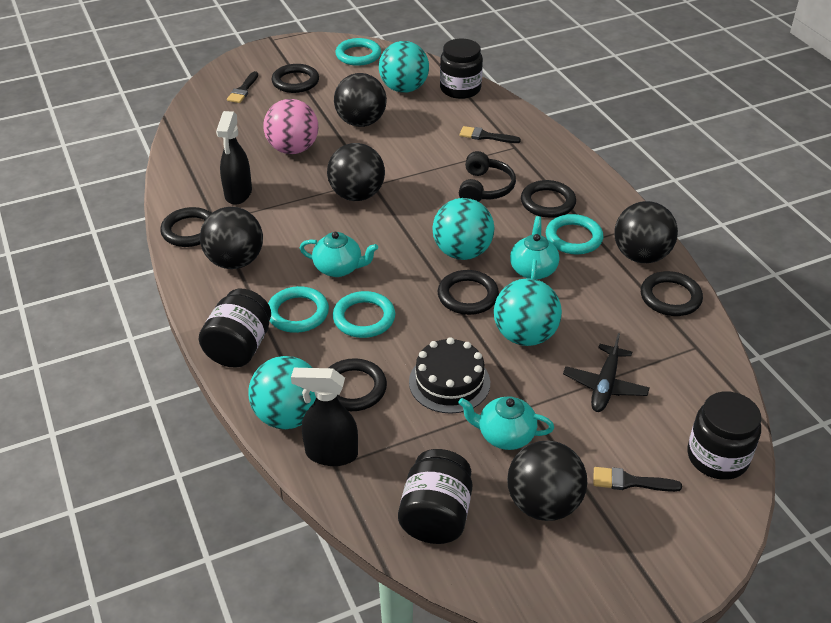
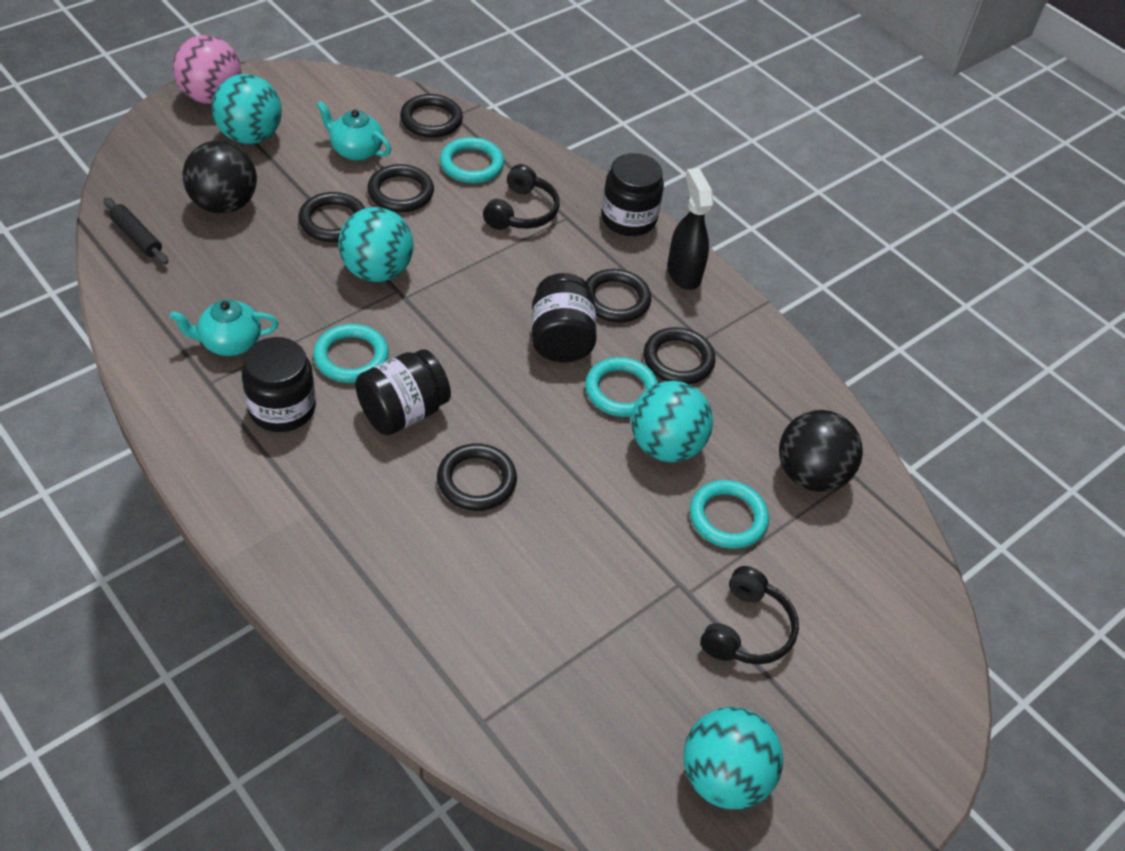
black ball: [200,207,263,269] [327,143,385,201] [334,73,387,127] [507,440,587,521] [614,201,678,263] = 5 -> [182,141,257,214] [779,410,863,492] = 2
black brush: [227,71,258,103] [459,126,521,143] [593,467,682,492] = 3 -> none = 0
black cake: [409,337,490,414] = 1 -> none = 0
black headphones: [459,151,516,202] = 1 -> [483,164,560,230] [701,566,799,665] = 2
black plane: [563,333,650,412] = 1 -> none = 0
black rolling pin: none = 0 -> [104,198,168,264] = 1
black spray bottle: [216,111,252,205] [291,368,358,466] = 2 -> [667,168,714,290] = 1
turquoise teapot: [300,232,378,277] [458,396,554,450] [510,216,559,280] = 3 -> [170,299,278,356] [317,101,391,161] = 2

